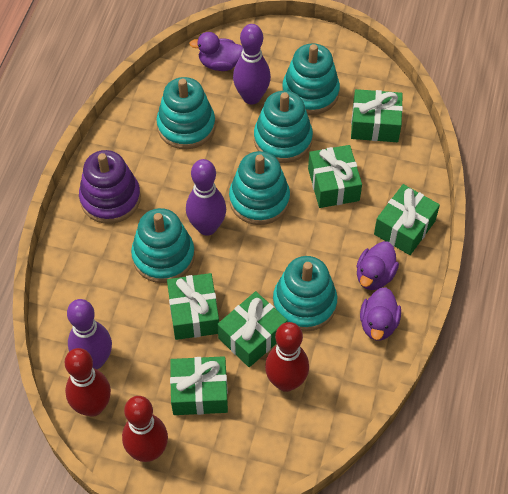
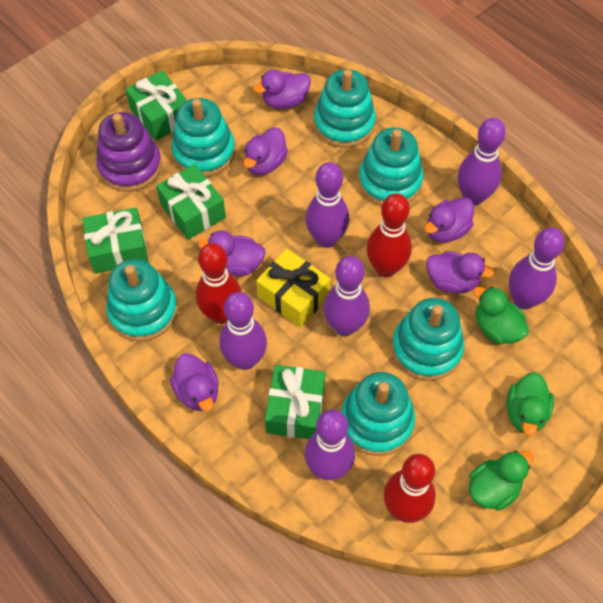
green duck: none = 0 -> [469,451,534,511] [473,286,529,344] [506,372,554,436] = 3
green gift: [167,273,219,340] [170,356,228,415] [217,291,288,367] [308,145,362,208] [351,89,403,142] [374,184,440,255] = 6 -> [83,208,149,274] [126,70,188,141] [156,164,226,240] [265,365,325,439] = 4
purple bowling pin: [67,299,112,369] [186,159,226,236] [233,24,271,104] = 3 -> [220,292,267,370] [305,162,349,248] [305,409,355,480] [323,256,370,336] [458,118,506,206] [509,227,565,309] = 6
purple duck: [189,32,243,71] [356,241,399,290] [360,287,401,340] = 3 -> [170,353,219,411] [198,231,266,276] [243,128,288,175] [254,70,311,109] [424,197,474,243] [426,252,494,293] = 6
yellow gift: none = 0 -> [256,249,331,327] = 1

